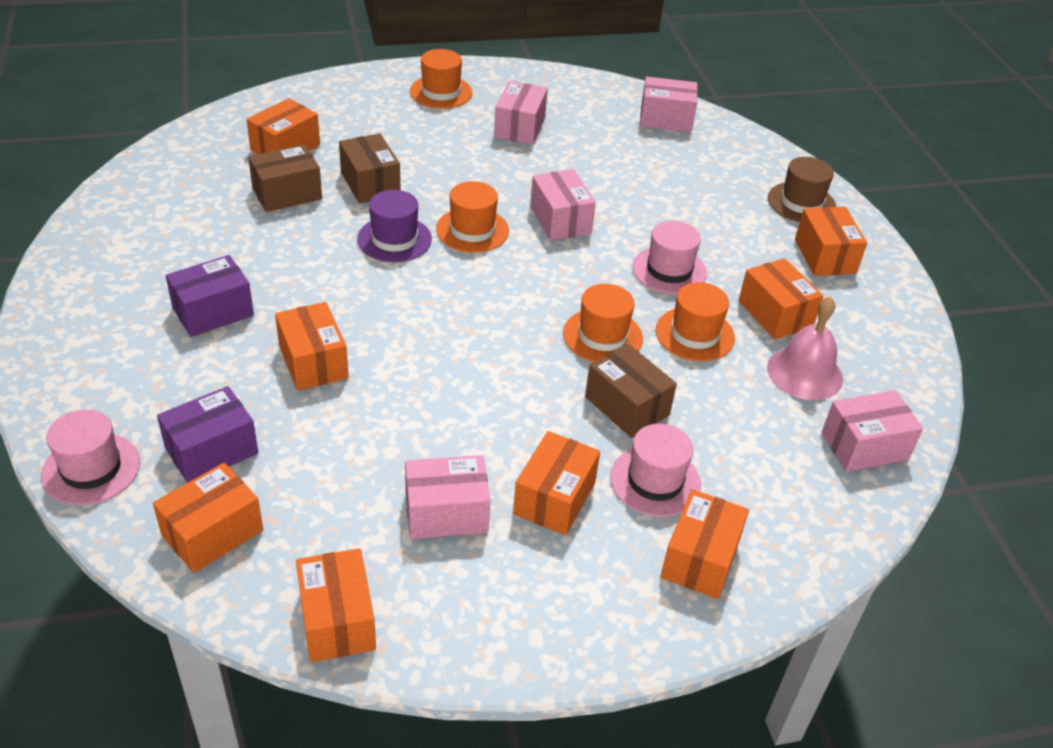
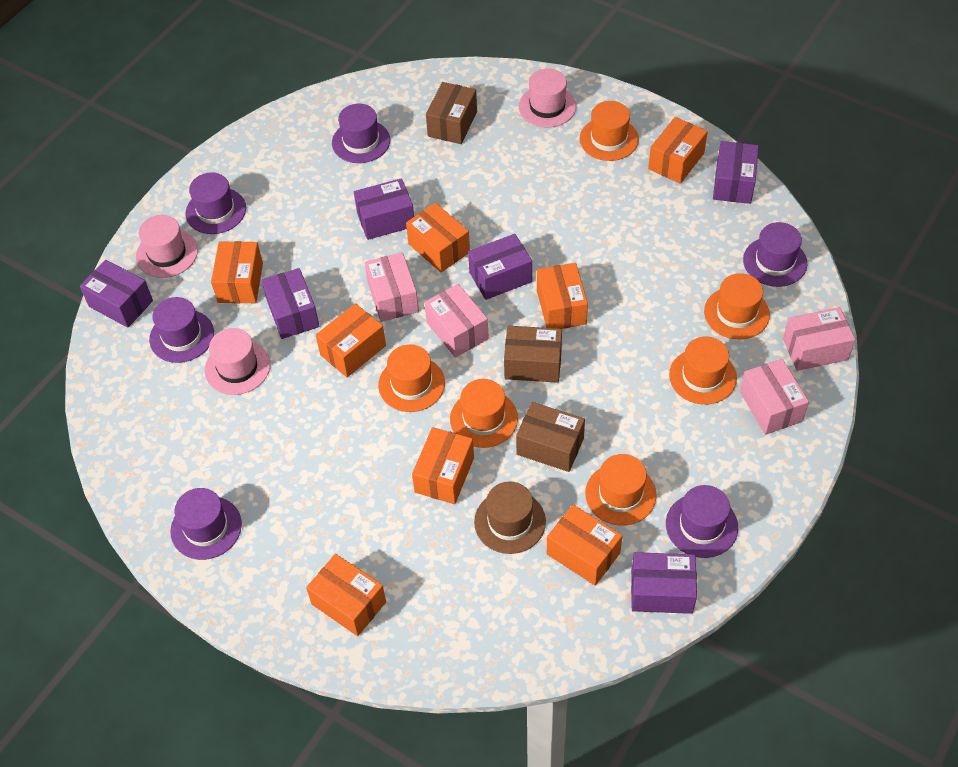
orange hat: [410,49,472,109] [436,181,509,253] [563,284,643,362] [656,282,735,361] = 4 -> [378,344,445,412] [450,379,518,448] [580,101,639,161] [585,454,657,526] [669,336,737,405] [704,273,770,340] = 6
pink bell: [767,296,843,400] = 1 -> none = 0
pink box: [405,455,490,539] [494,81,548,145] [530,169,596,241] [640,77,698,132] [821,390,923,472] = 5 -> [364,252,419,322] [424,284,489,357] [740,359,809,435] [783,307,855,371] = 4
purple box: [157,386,258,483] [166,255,254,337] = 2 -> [80,260,153,328] [262,268,319,339] [354,178,414,240] [468,234,532,300] [631,552,697,614] [713,141,759,204] = 6
purple hat: [357,190,432,262] = 1 -> [149,297,214,363] [170,488,242,560] [185,173,246,234] [332,104,390,163] [666,485,738,558] [743,222,807,287] = 6

